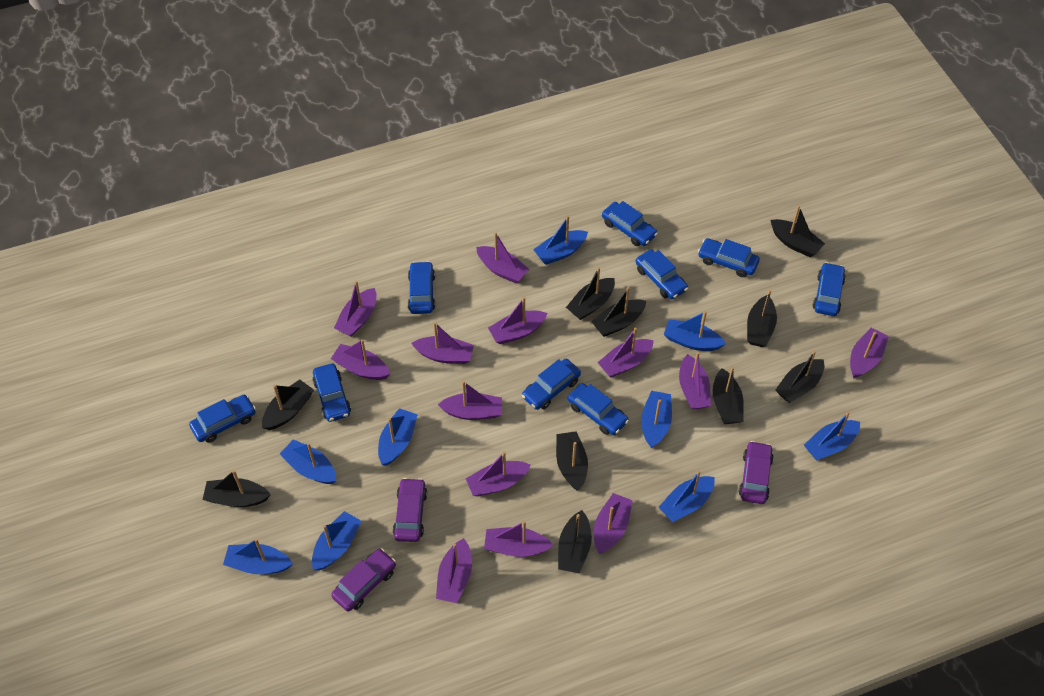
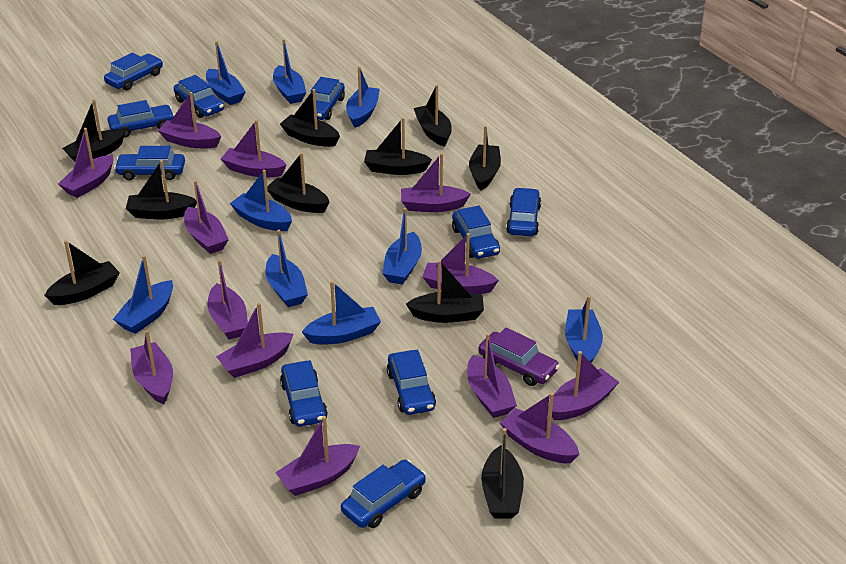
blue car: [189,395,256,443] [313,363,351,422] [408,261,435,314] [522,359,581,410] [568,383,629,435] [602,201,658,246] [636,249,688,299] [698,238,760,277] [813,262,846,316] = 9 -> [104,53,163,90] [108,100,175,137] [114,146,185,180] [173,75,224,118] [280,360,328,427] [311,77,345,120] [341,460,426,528] [387,350,436,415] [452,206,500,259] [506,188,541,236] = 10
purple car: [331,549,396,612] [393,478,427,542] [739,441,774,504] = 3 -> [478,327,560,386] = 1

